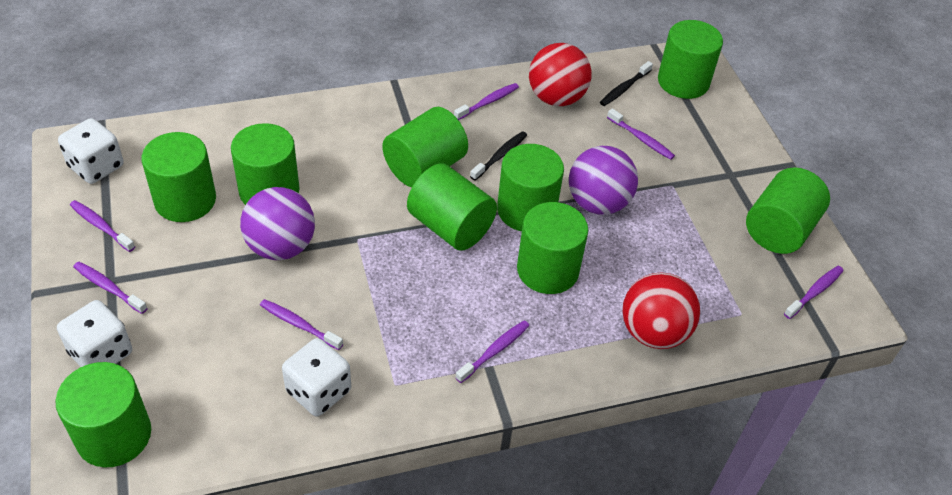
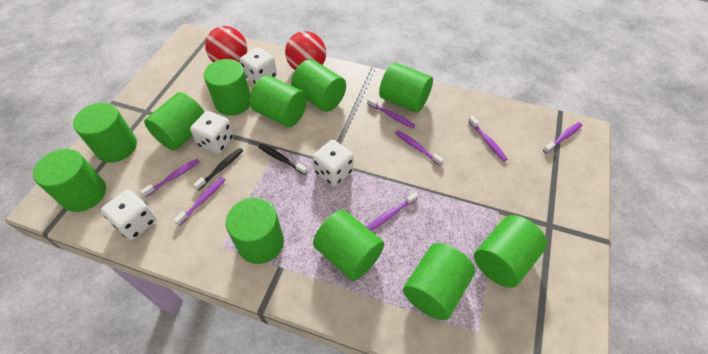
green cylinder: [55,362,151,467] [141,132,216,222] [231,123,300,205] [382,107,468,187] [407,163,497,251] [497,144,564,231] [517,202,588,294] [658,20,723,99] [746,167,830,254] = 9 -> [33,149,106,212] [73,103,137,163] [144,92,204,150] [204,59,251,116] [226,198,284,264] [250,76,307,127] [291,59,346,112] [313,210,384,281] [379,63,433,113] [403,243,475,320] [474,215,547,288] = 11
purple ball: [240,187,315,260] [569,146,638,215] = 2 -> none = 0
white dice: [57,300,132,367] [58,118,124,184] [282,338,351,416] = 3 -> [101,190,156,240] [190,111,234,154] [240,47,277,84] [313,140,353,186] = 4

